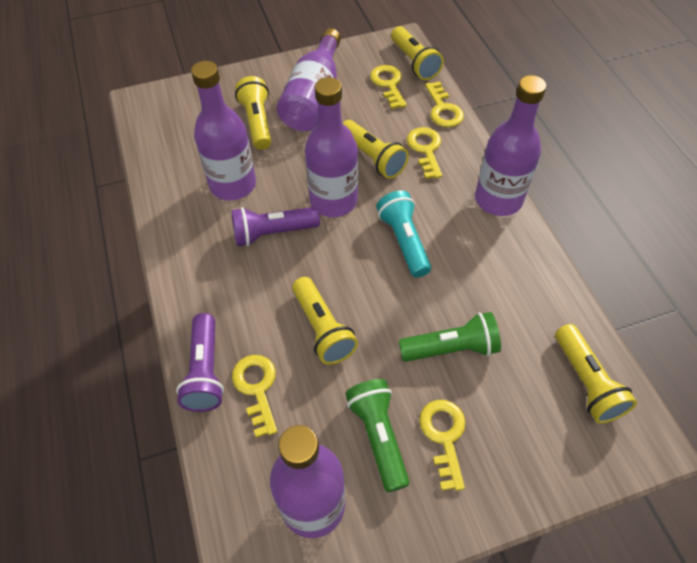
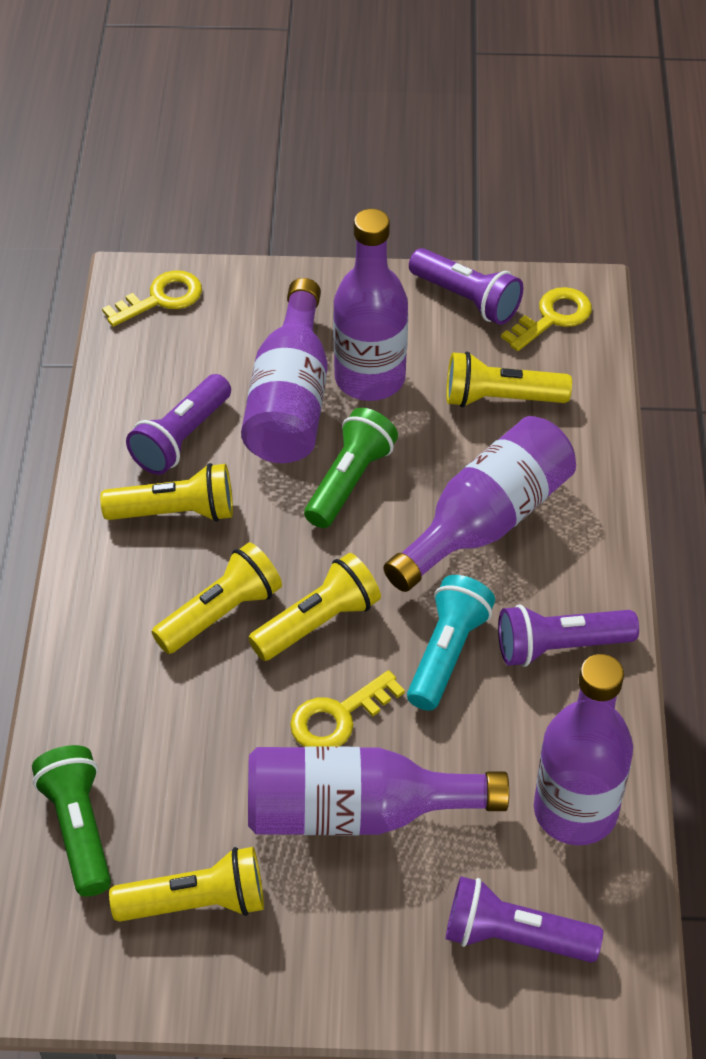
purple flashlight: [176,313,224,412] [231,207,320,246] = 2 -> [126,374,231,475] [409,248,524,325] [446,876,603,962] [498,604,639,667] = 4
yellow key: [232,355,278,438] [370,65,407,109] [407,127,442,179] [419,400,466,491] [425,81,464,127] = 5 -> [102,270,202,327] [290,670,405,747] [501,287,592,351] = 3

